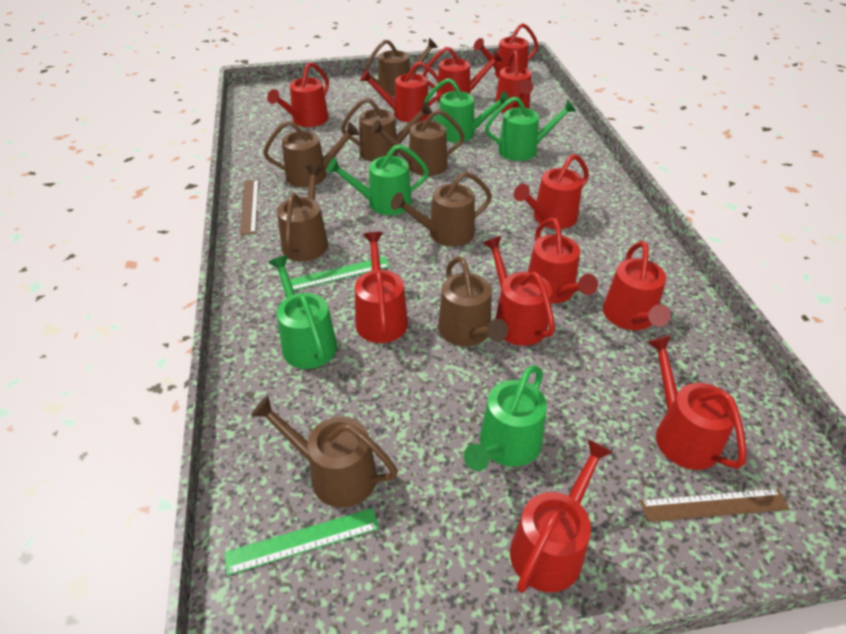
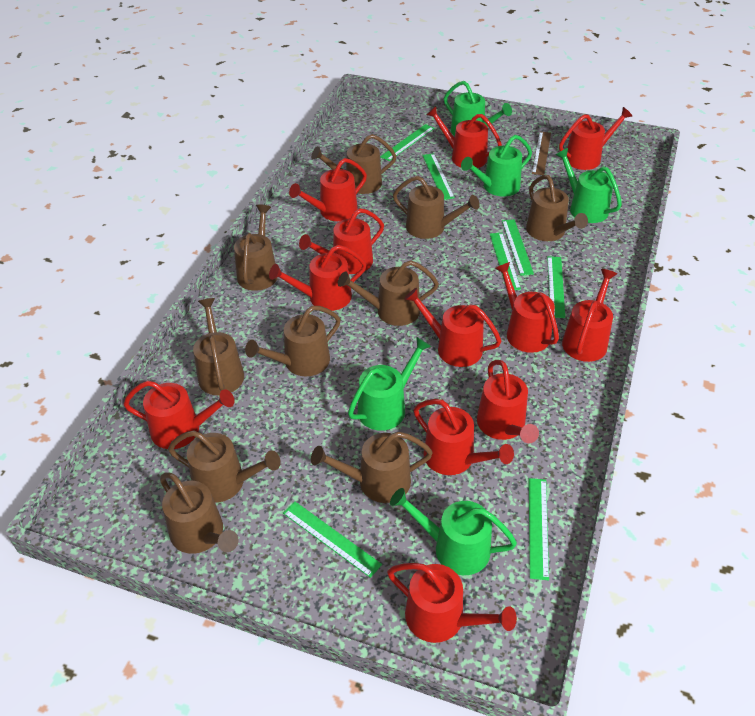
brown ruler: [240,180,259,235] [640,489,789,522] = 2 -> [532,131,551,175] = 1
brown watering can: [251,396,398,508] [263,121,359,187] [277,165,328,261] [341,98,432,162] [365,38,438,97] [371,109,465,176] [391,171,492,247] [438,256,508,346] = 8 -> [160,472,238,554] [168,431,281,503] [193,298,244,395] [234,204,277,291] [245,306,341,376] [311,134,396,194] [311,431,433,503] [338,260,439,326] [393,176,480,239] [526,175,588,241] = 10
green ruler: [224,508,379,576] [290,257,390,290] = 2 -> [283,501,382,578] [380,124,434,161] [422,153,455,200] [490,233,521,290] [502,219,534,276] [529,478,549,580] [547,256,565,318] = 7

